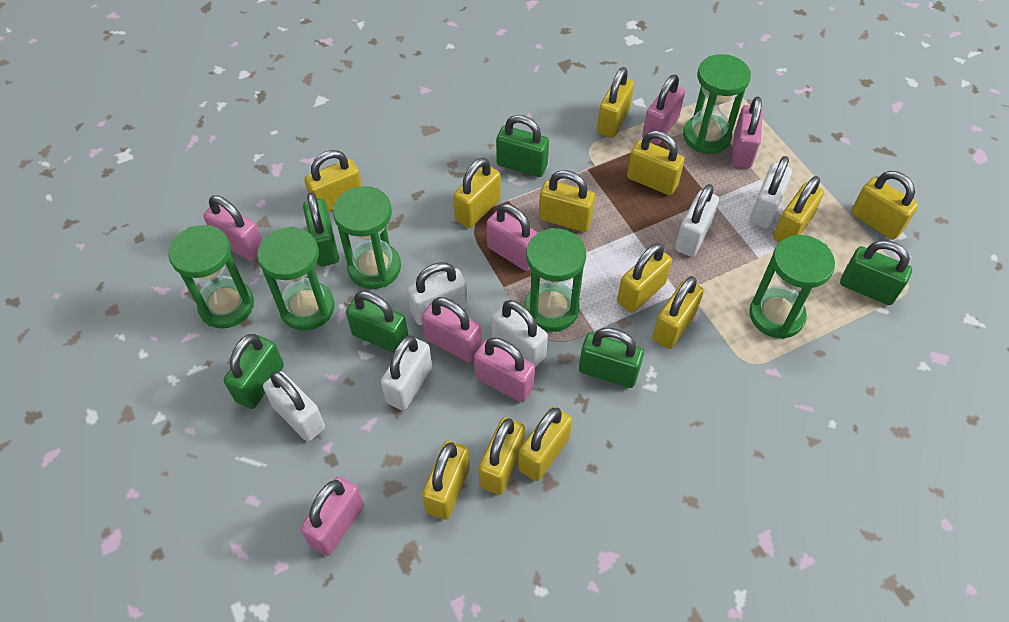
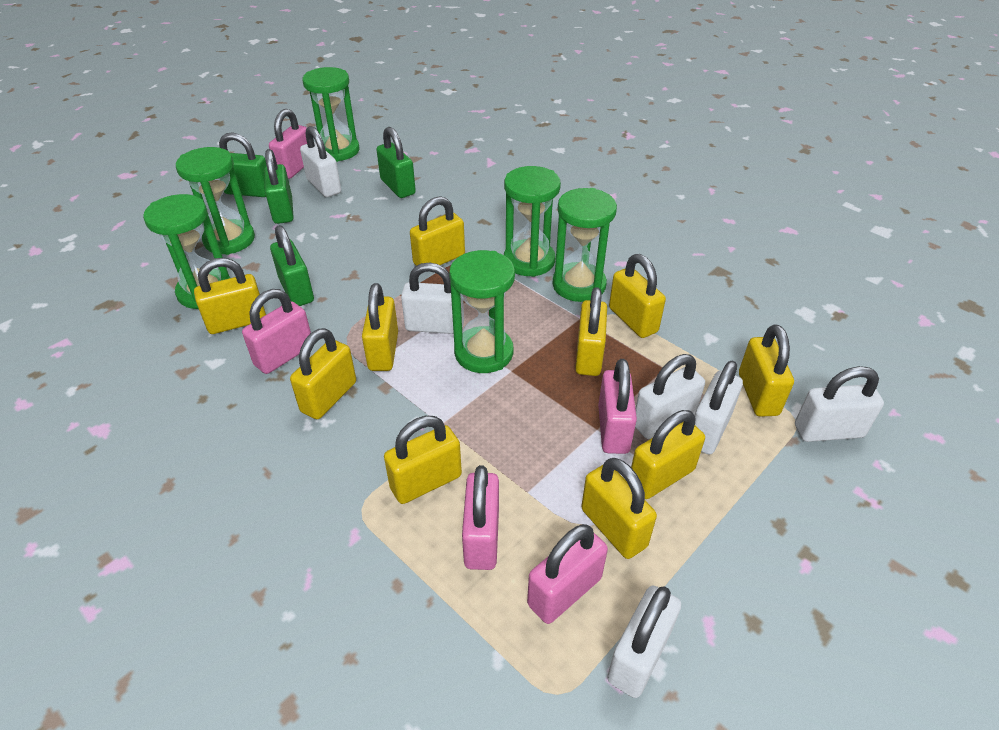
green padlock: [224,334,284,409] [303,193,339,266] [346,291,409,353] [496,115,549,177] [579,328,644,388] [840,240,912,305] = 6 -> [219,132,267,197] [265,149,294,224] [270,225,314,306] [376,127,416,198] = 4
pink padlock: [203,195,262,261] [300,476,364,556] [422,297,482,362] [474,338,535,402] [486,204,538,271] [642,75,685,144] [732,96,763,169] = 7 -> [242,289,311,374] [269,109,307,179] [462,465,499,570] [527,524,608,624] [598,359,637,454] = 5
yellow padlock: [304,150,362,212] [422,441,470,520] [453,158,501,228] [478,417,525,495] [518,406,572,481] [539,170,595,232] [597,67,634,138] [617,243,672,313] [627,130,685,195] [652,276,704,349] [773,176,824,242] [851,171,918,240] = 12 -> [194,258,266,334] [290,328,356,419] [362,283,398,371] [384,416,462,504] [410,196,465,266] [575,287,607,376] [581,458,657,559] [609,254,666,338] [631,410,705,499] [739,324,794,417] = 10

